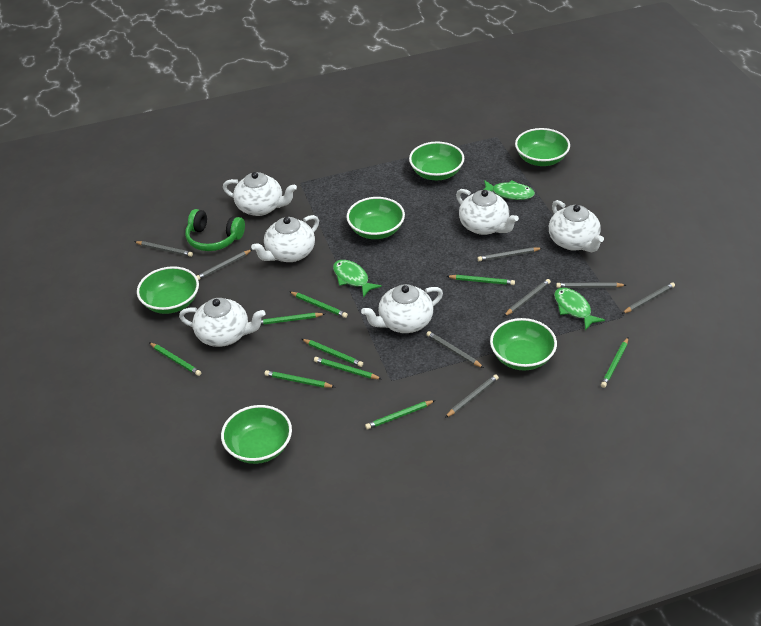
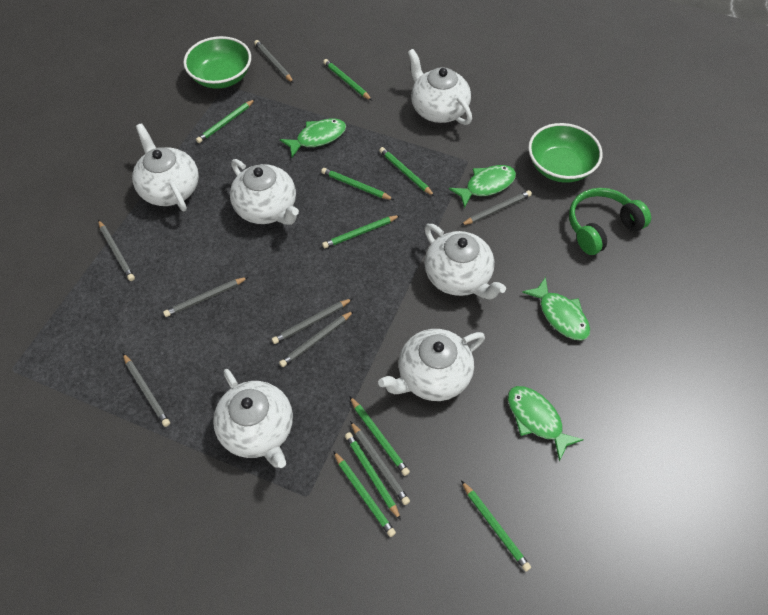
green bowl: [137,266,199,314] [221,405,292,464] [347,197,405,239] [409,142,464,180] [490,318,557,370] [515,128,570,166] = 6 -> [183,36,251,89] [528,123,603,183] = 2
green fish: [333,260,382,297] [483,180,535,200] [554,287,605,330] = 3 -> [280,119,346,157] [449,165,516,208] [508,386,584,461] [522,277,590,341] = 4

